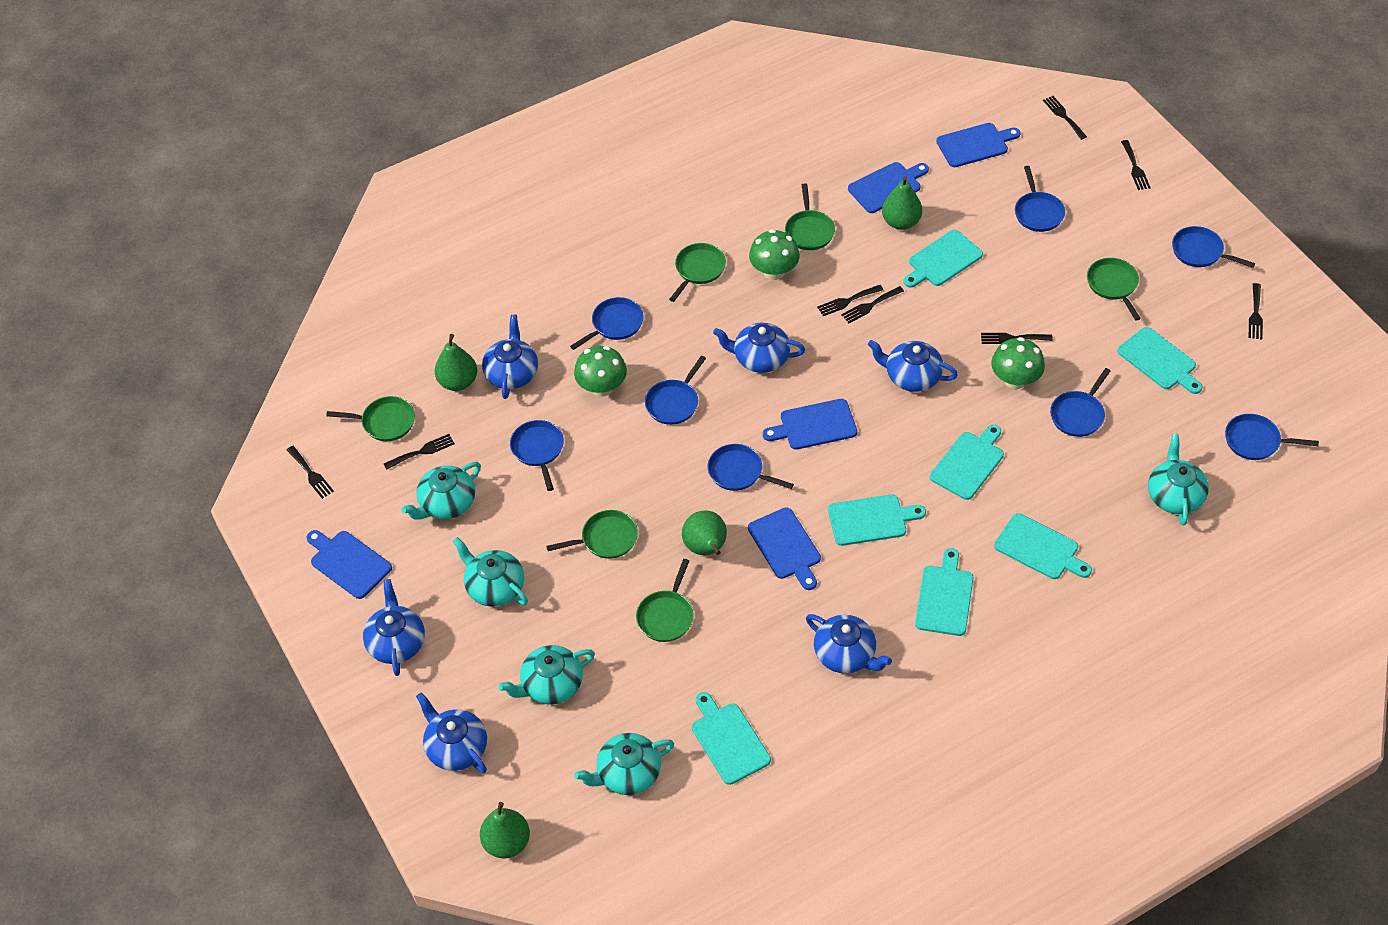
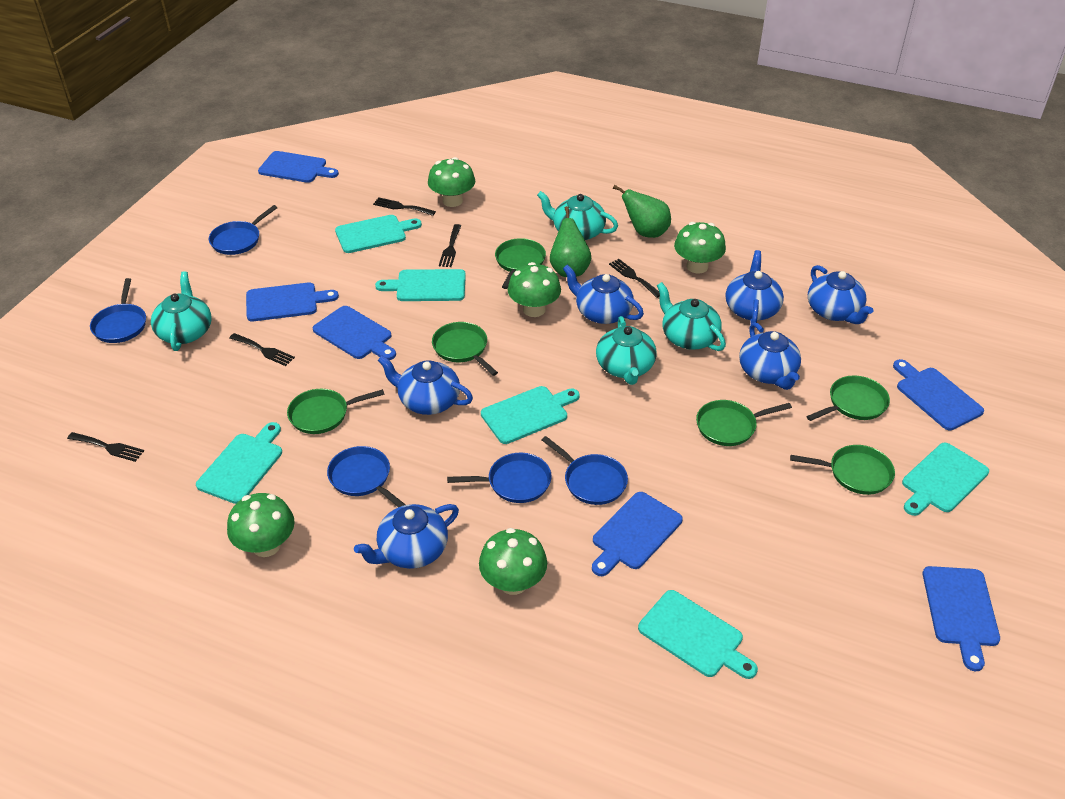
black fork: [287,446,334,499] [384,434,455,470] [817,285,883,316] [841,286,904,323] [981,333,1053,344] [1043,96,1087,140] [1121,140,1151,190] [1249,283,1263,339] = 8 -> [67,432,144,462] [229,333,295,366] [373,197,436,216] [439,224,461,267] [609,259,660,298] = 5
blue cutting board: [307,530,392,599] [748,508,821,590] [763,399,857,450] [848,162,929,213] [936,123,1021,167] = 5 -> [246,282,339,321] [258,151,339,183] [313,306,396,360] [592,492,683,576] [893,359,984,430] [923,566,1000,671] = 6
blue pan: [510,420,564,491] [570,297,644,350] [645,356,706,425] [708,444,794,491] [1015,166,1065,232] [1050,368,1110,437] [1172,226,1255,268] [1225,414,1319,460] = 8 -> [90,278,146,343] [209,205,278,255] [327,446,406,507] [447,453,552,503] [542,436,628,505] = 5
green mushroom: [574,346,627,396] [749,229,800,280] [991,337,1045,389] = 3 -> [227,493,295,557] [428,157,475,207] [479,528,547,595] [508,262,561,317] [674,222,726,274] = 5
green pear: [435,334,477,391] [480,802,530,859] [682,510,727,555] [882,176,922,230] = 4 -> [550,206,591,277] [613,185,671,238] = 2
turquoise cutting board: [692,692,771,785] [828,495,926,546] [903,230,983,288] [915,548,973,636] [930,424,1004,500] [994,513,1092,579] [1117,327,1203,394] = 7 -> [196,422,282,504] [335,215,422,253] [375,269,466,301] [481,386,580,444] [638,590,758,679] [902,443,989,516] = 6
turquoise teapot: [402,462,481,520] [453,537,528,607] [499,645,595,705] [574,733,674,795] [1148,434,1209,525] = 5 -> [151,271,211,351] [537,191,618,240] [596,316,657,385] [657,282,726,351] = 4

